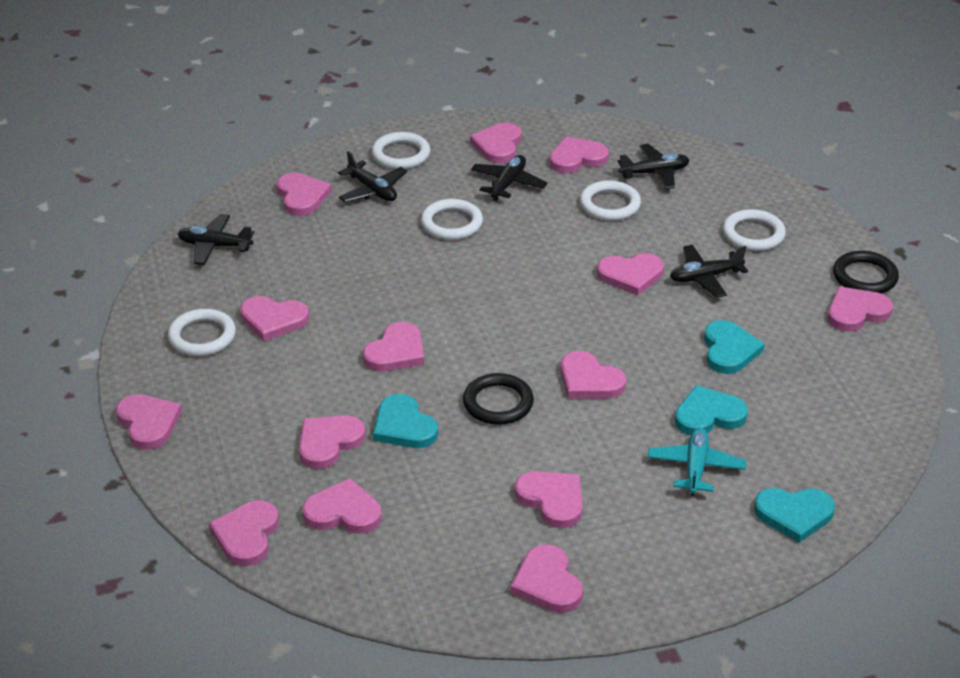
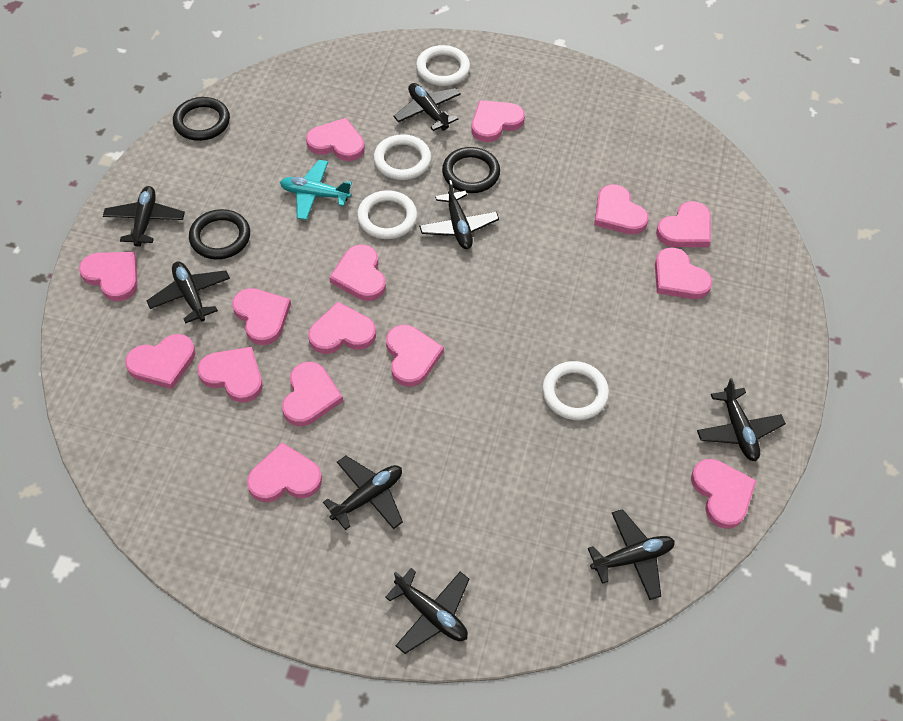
black plane: [178,214,254,265] [338,151,407,202] [471,155,548,201] [617,144,689,189] [670,245,748,298] = 5 -> [103,186,185,247] [146,261,230,324] [323,456,403,530] [385,568,469,654] [393,83,461,131] [419,180,499,249] [588,509,675,600] [697,378,786,461] = 8
black ring: [463,373,534,425] [833,251,899,293] = 2 -> [173,97,230,141] [189,209,250,259] [442,147,500,193] = 3
pink heart: [116,394,182,450] [209,500,279,566] [240,296,309,341] [277,173,331,216] [299,415,366,469] [303,478,382,534] [363,322,424,371] [470,123,522,163] [510,544,583,613] [515,471,583,528] [549,136,609,173] [561,351,626,398] [597,253,664,296] [828,286,893,332] = 14 -> [79,252,138,301] [125,334,196,389] [197,347,263,403] [232,288,291,345] [247,443,322,502] [282,362,343,426] [306,118,365,161] [308,302,376,354] [329,244,386,301] [386,325,444,387] [471,100,525,142] [594,184,648,234] [655,247,712,299] [656,201,711,247] [691,459,757,529] = 15
turquoise heart: [373,394,438,448] [675,385,748,435] [704,320,765,374] [754,488,835,543] = 4 -> none = 0
white ring: [168,309,236,356] [371,132,430,169] [421,199,483,240] [580,180,641,221] [723,209,786,251] = 5 -> [357,190,417,239] [374,134,431,180] [416,45,470,86] [542,361,609,420] = 4

